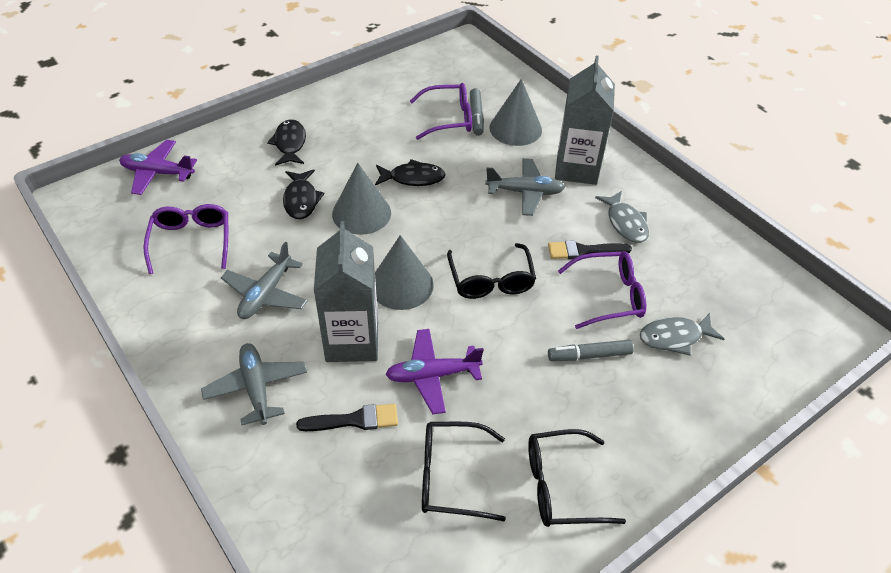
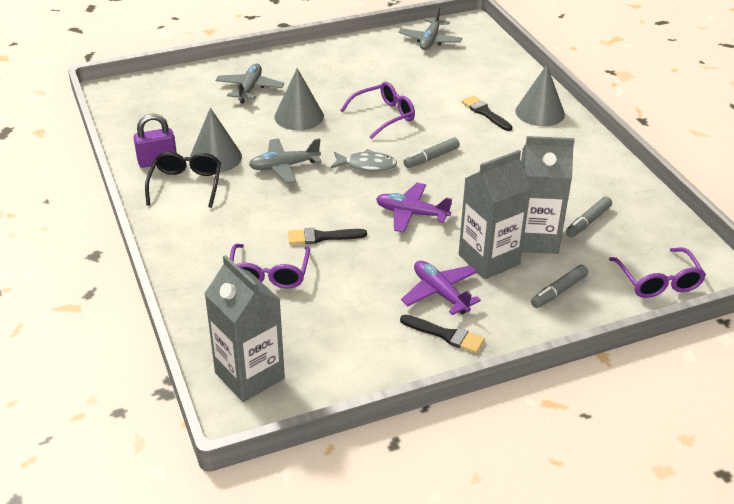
black brush: [296,404,398,431] [548,240,632,259] = 2 -> [288,228,367,245] [400,315,485,353] [461,96,512,131] = 3
black fish: [267,119,306,166] [283,169,325,219] [375,159,446,186] = 3 -> none = 0
black glasses: [422,422,506,521] [447,243,536,299] [528,429,626,527] = 3 -> [145,152,221,208] = 1
grey carton: [314,221,378,362] [555,56,615,185] = 2 -> [204,255,285,402] [459,150,531,280] [521,136,575,254] = 3
grey fish: [595,191,649,243] [640,313,724,355] = 2 -> [331,149,397,172] = 1
grey marker: [470,88,484,136] [548,340,634,361] = 2 -> [403,138,460,168] [531,265,588,308] [566,196,612,237] = 3
purple padlock: none = 0 -> [134,114,177,168] = 1

